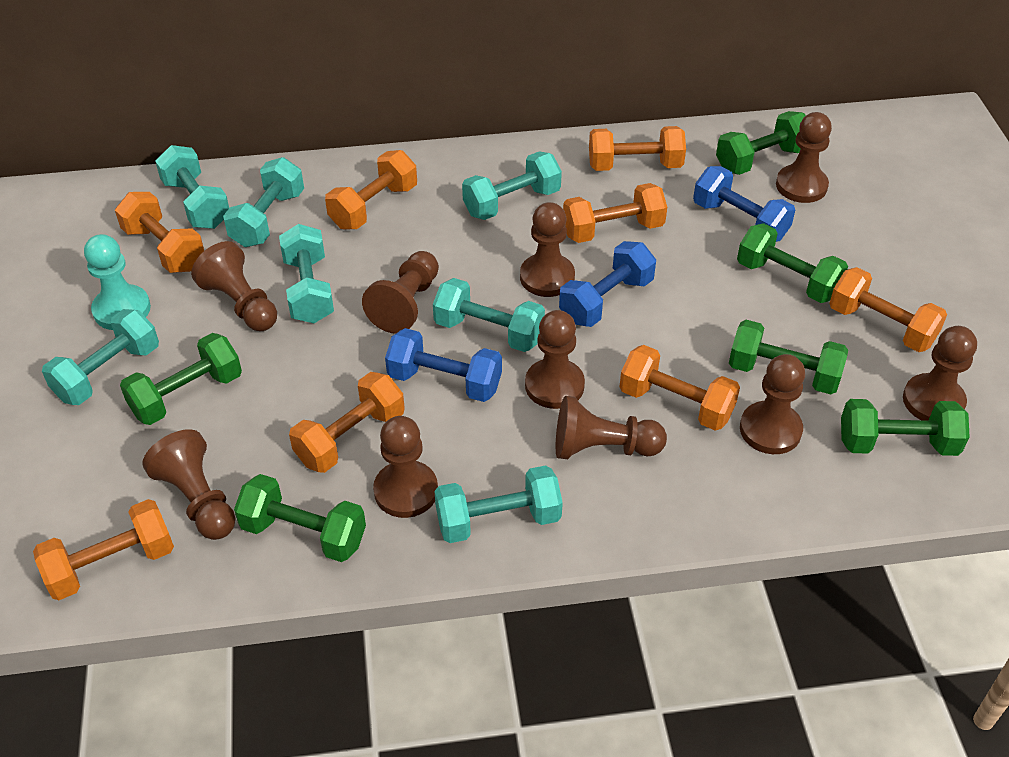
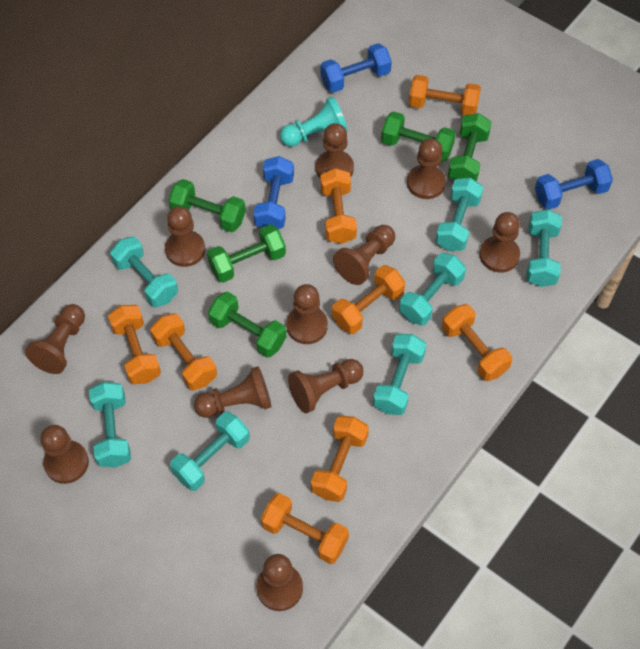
brown pawn: [142,429,235,540] [191,241,277,331] [362,251,439,334] [373,416,438,518] [520,202,575,297] [525,310,585,409] [556,396,667,459] [740,354,805,454] [776,112,832,203] [903,326,977,421] = 10 -> [25,304,85,374] [40,425,89,484] [165,206,205,267] [194,366,271,418] [256,554,303,611] [286,284,328,344] [288,359,363,413] [316,123,354,178] [333,225,395,285] [407,138,446,199] [480,212,520,273] = 11
green dumbbell: [120,333,242,425] [234,474,366,562] [716,111,806,175] [729,320,848,394] [737,223,848,303] [841,399,970,456] = 6 -> [168,179,246,232] [207,224,286,283] [208,292,286,358] [381,111,456,162] [448,113,492,182] = 5

